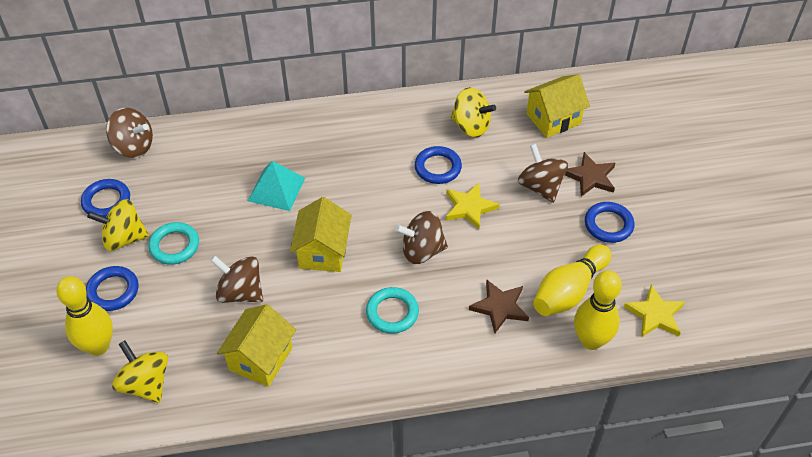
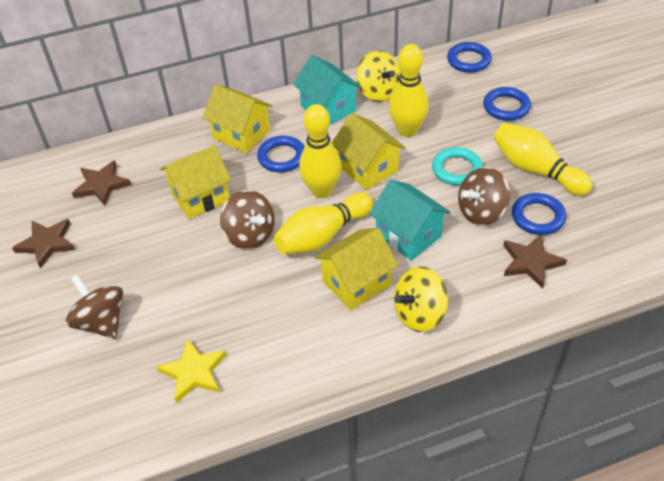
brown spinning top: [106,108,153,158] [210,256,263,303] [395,211,448,264] [518,144,568,203] = 4 -> [65,275,123,339] [220,190,275,249] [458,167,510,226] = 3
brown star: [469,280,529,333] [565,152,615,197] = 2 -> [12,219,75,269] [72,160,131,206] [503,234,567,288] = 3
turquoise house: none = 0 -> [293,55,361,125] [370,180,450,261] = 2
turquoise pyramid: [248,161,305,211] = 1 -> none = 0
turquoise ring: [148,222,199,264] [366,287,419,334] = 2 -> [432,147,483,185] = 1
yellow bowling pin: [56,276,113,356] [533,245,611,316] [574,270,622,350] = 3 -> [273,192,373,254] [299,104,342,198] [389,44,429,137] [494,123,592,196] = 4
yellow house: [217,304,296,387] [290,197,352,272] [524,74,590,138] = 3 -> [160,145,231,219] [202,84,272,153] [314,228,398,311] [332,113,405,190] = 4
yellow spinning top: [87,199,149,251] [112,341,168,403] [450,87,496,137] = 3 -> [356,51,401,102] [394,267,448,332] = 2
yellow star: [446,183,500,230] [624,285,685,337] = 2 -> [157,338,226,403] = 1

